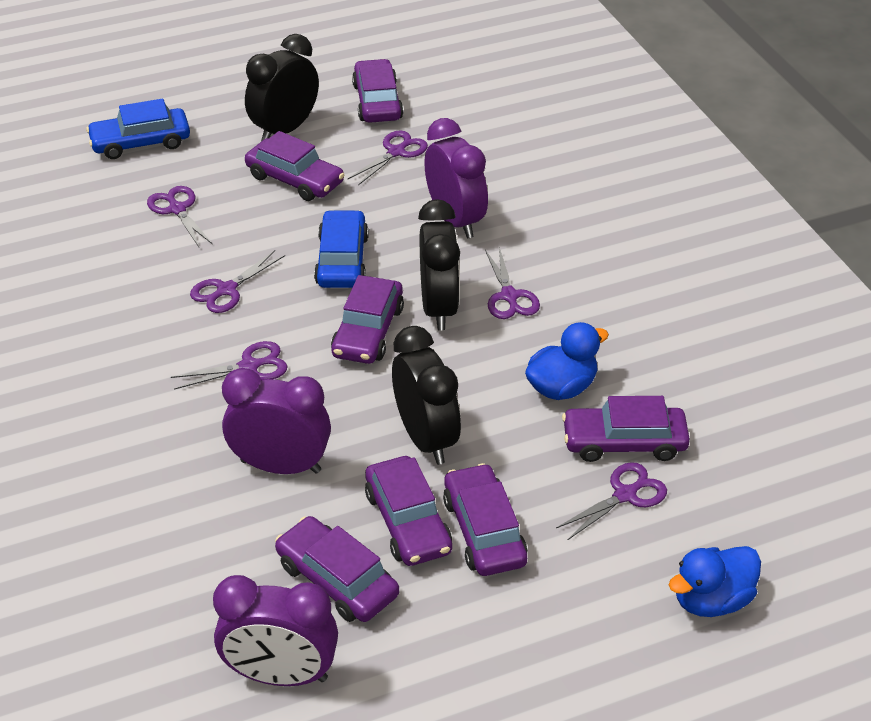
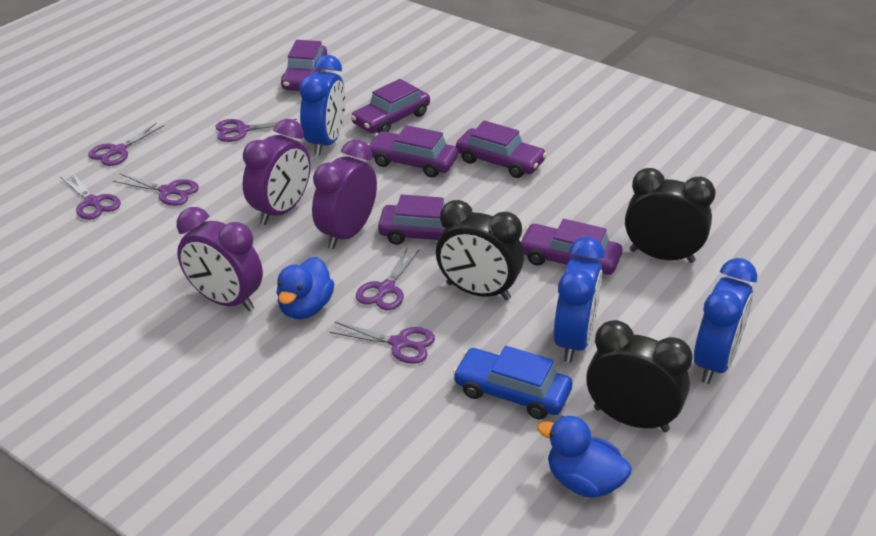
blue car: [86,99,190,159] [314,210,369,288] = 2 -> [453,346,572,420] = 1
blue clock: none = 0 -> [299,55,346,156] [554,237,605,363] [694,258,757,384] = 3
purple car: [245,131,344,201] [275,516,399,622] [331,275,404,364] [352,59,403,123] [365,456,452,566] [443,463,528,576] [562,396,690,462] = 7 -> [281,40,327,91] [351,79,430,133] [367,125,458,178] [378,194,474,245] [456,121,547,178] [520,219,623,275] = 6

